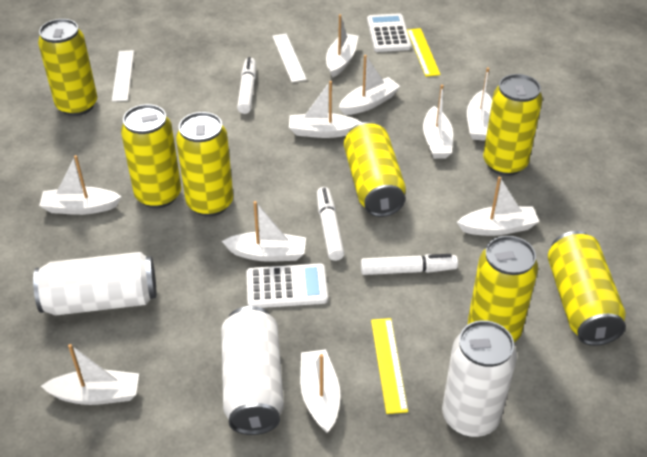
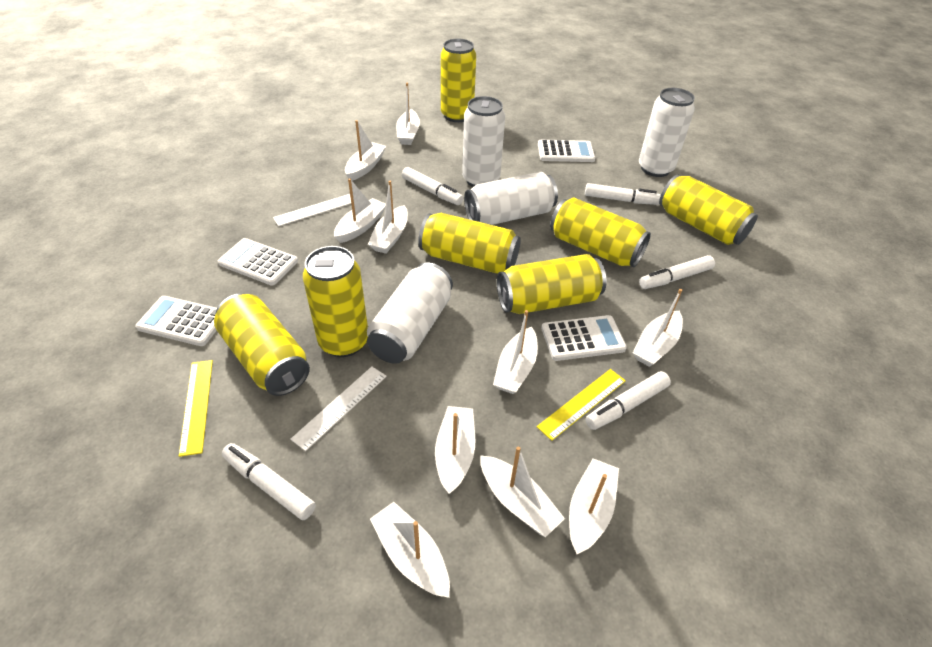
white calculator: [246,263,328,308] [367,13,411,52] = 2 -> [135,296,217,346] [218,238,298,286] [538,140,595,162] [541,315,627,361] = 4
white can: [33,252,156,315] [221,306,284,435] [442,320,517,437] = 3 -> [367,262,453,364] [462,96,505,187] [464,172,558,225] [639,88,695,177] = 4
white marker: [237,57,256,114] [317,187,344,261] [361,254,458,275] = 3 -> [222,443,316,520] [402,167,463,205] [585,183,661,205] [585,371,671,430] [639,255,715,289] = 5

